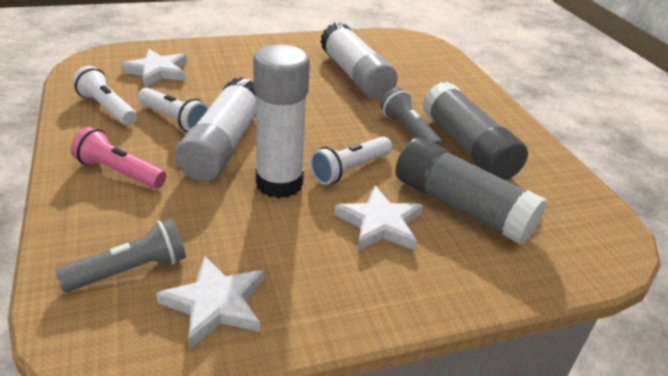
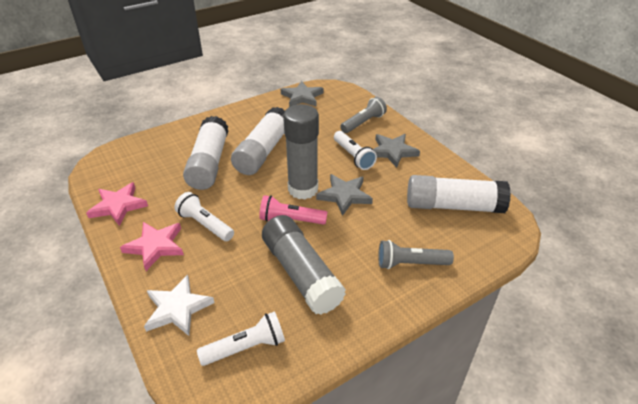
grey star: none = 0 -> [281,81,323,107] [316,174,373,216] [373,134,420,168] = 3
pink star: none = 0 -> [86,182,148,226] [120,222,184,271] = 2
white star: [120,49,187,87] [156,255,264,349] [334,186,423,251] = 3 -> [144,275,215,336] = 1

